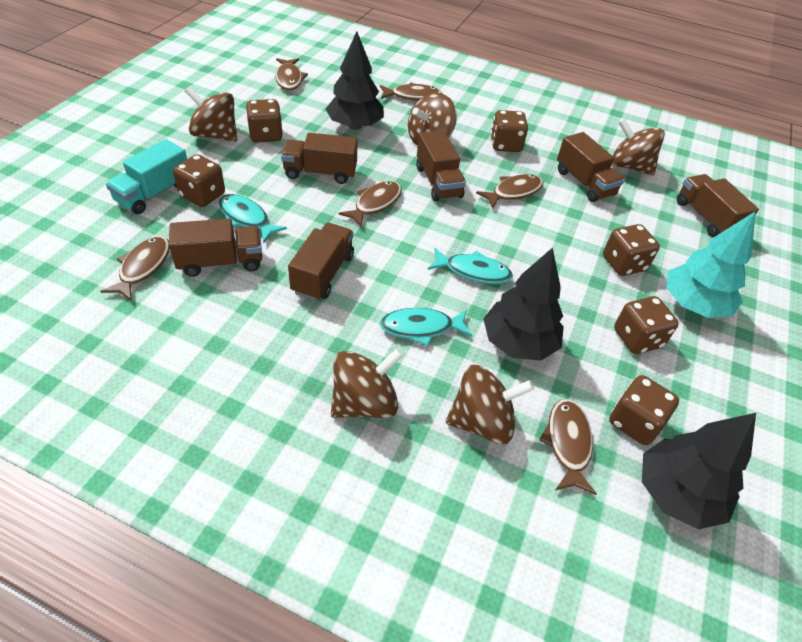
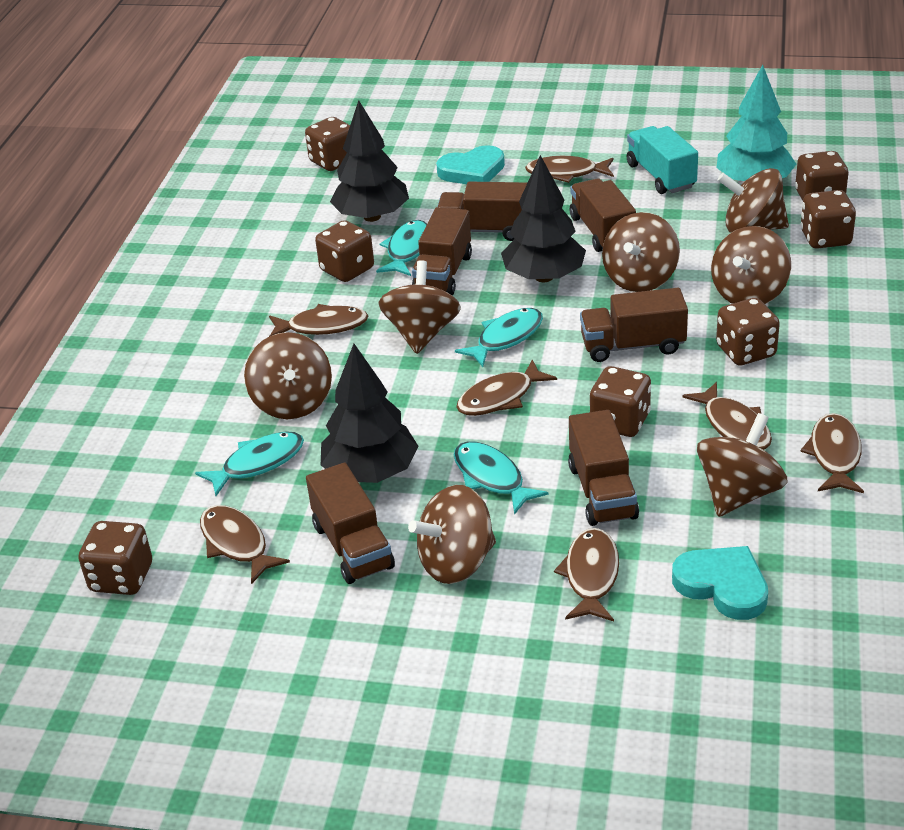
brown dice: [173,154,225,207] [246,99,283,142] [490,110,528,152] [603,224,660,276] [609,375,679,445] [614,296,679,354] = 6 -> [79,521,152,595] [305,117,350,171] [315,220,374,282] [590,366,651,437] [716,298,780,365] [795,151,849,201] [800,190,856,249] = 7
brown fish: [100,236,170,301] [275,58,308,91] [338,181,402,227] [380,82,442,101] [476,174,543,209] [539,399,597,495] = 6 -> [200,505,290,584] [269,304,368,336] [456,360,557,416] [525,156,614,183] [554,528,619,621] [682,382,772,450] [800,413,864,493] = 7
brown spinning top: [185,86,237,142] [331,348,404,418] [408,93,457,146] [446,365,534,444] [612,118,665,175] = 5 -> [244,332,332,419] [378,260,461,354] [408,485,496,584] [602,212,680,292] [697,413,788,517] [711,226,791,304] [718,168,789,233] = 7
turquoise fish: [219,194,287,243] [380,308,473,346] [428,248,513,284] = 3 -> [195,431,304,496] [376,220,427,276] [454,441,548,515] [455,308,543,367] = 4
turquoise heart: none = 0 -> [436,145,505,184] [672,546,768,620] = 2

